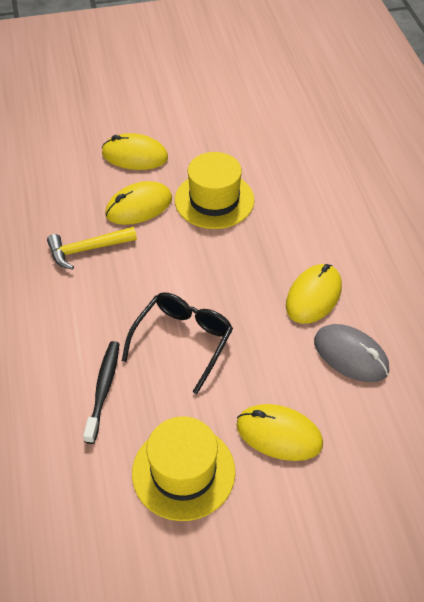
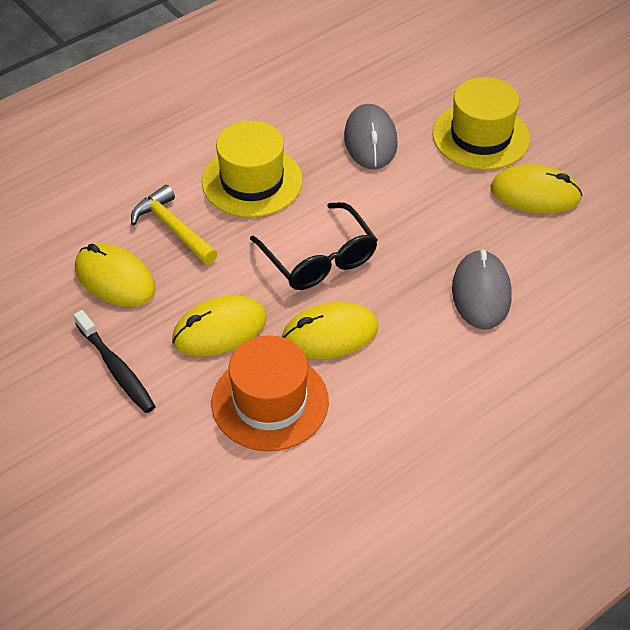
grey mouse: [314,324,389,382] = 1 -> [344,104,398,170] [452,250,512,330] = 2
orange hat: none = 0 -> [211,336,329,451] = 1

